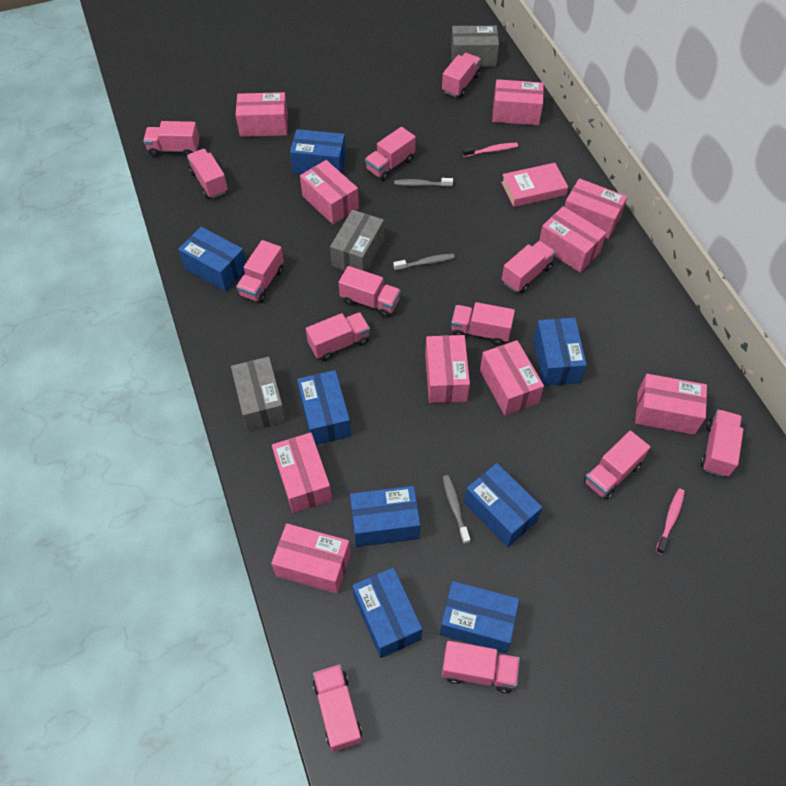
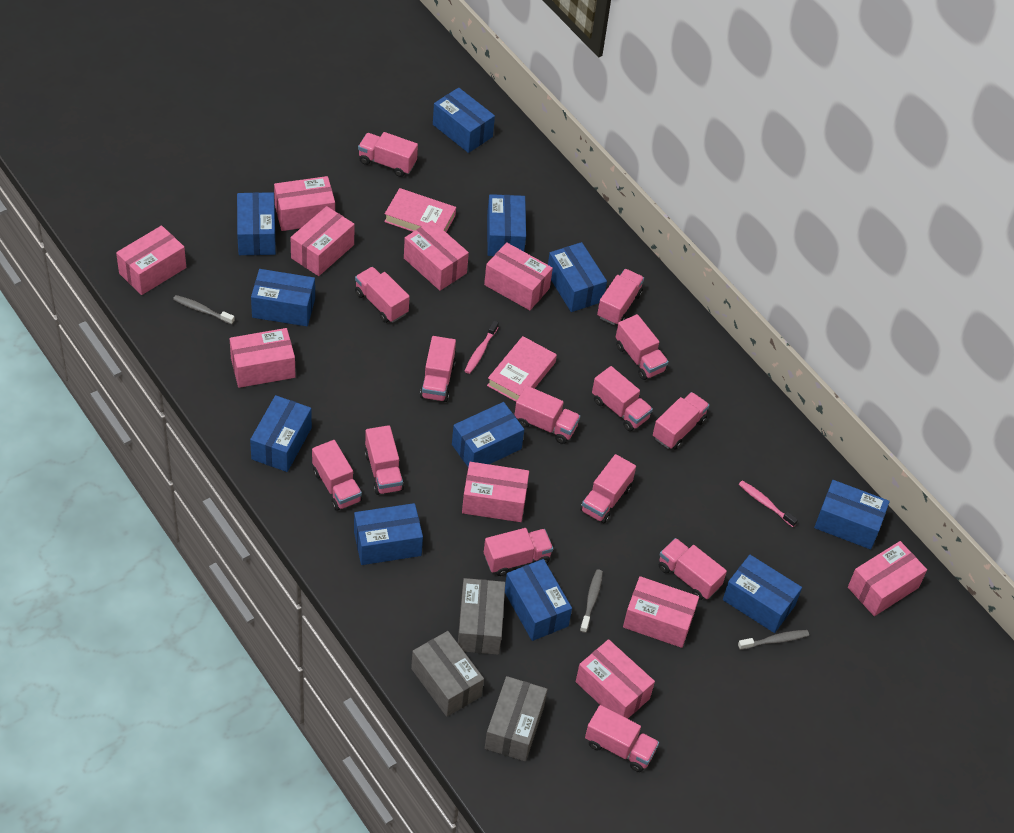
blue box: [178,227,246,291] [290,129,346,174] [297,370,351,445] [350,486,420,547] [352,567,422,658] [440,581,519,653] [464,463,543,547] [533,318,587,386] = 8 -> [237,192,276,255] [250,395,312,472] [251,269,315,326] [354,503,423,565] [433,87,495,153] [452,402,524,467] [487,194,526,256] [505,559,572,641] [548,242,607,312] [723,555,802,633] [814,480,890,549] = 11
pink book: [501,163,568,207] = 1 -> [384,188,456,232] [487,336,557,402] = 2
pink truck: [143,121,199,157] [187,149,228,199] [236,240,284,303] [306,312,370,361] [313,664,362,752] [339,266,401,318] [365,127,416,181] [442,53,481,97] [442,641,520,693] [451,302,515,346] [502,241,556,293] [584,431,650,500] [700,409,744,477] = 13 -> [312,440,362,511] [355,267,410,323] [358,132,418,177] [364,425,404,495] [420,336,456,402] [484,528,553,576] [515,386,580,444] [580,454,636,524] [585,705,659,772] [592,366,653,431] [597,269,644,325] [616,314,669,380] [653,392,709,450] [659,538,727,600] = 14

